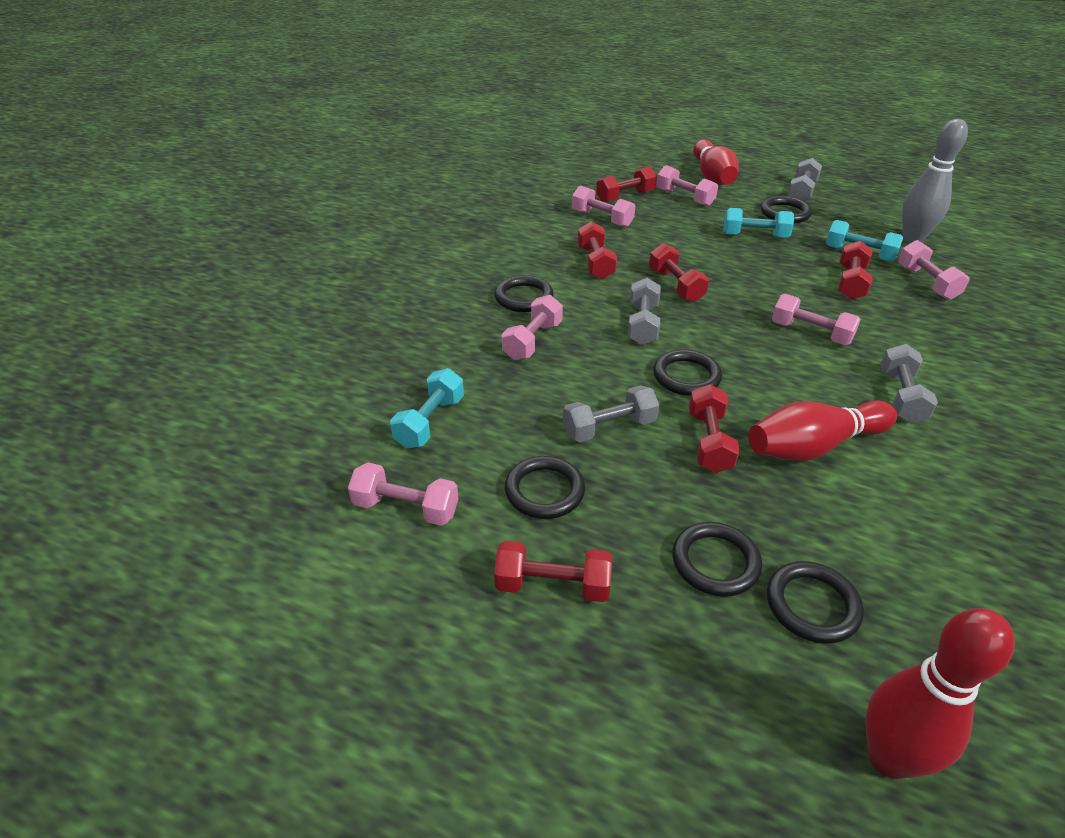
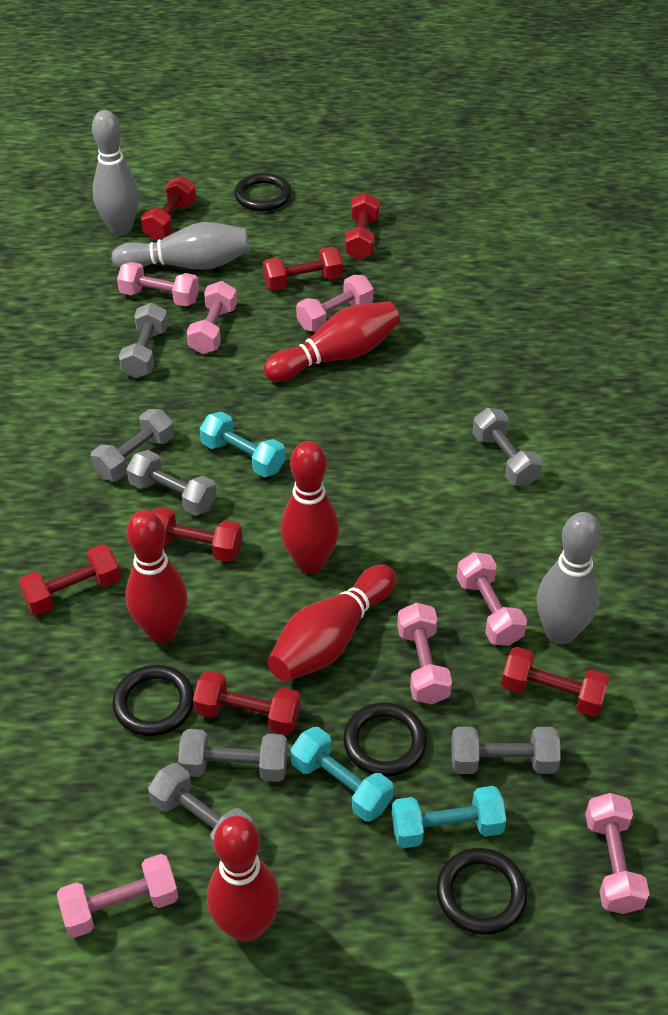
black ring: [494,275,554,312] [505,456,585,519] [654,349,722,396] [672,522,762,597] [761,196,812,223] [767,561,864,644] = 6 -> [112,665,194,736] [234,173,292,211] [343,702,427,777] [436,848,528,935] = 4
grey bowling pin: [902,119,968,243] = 1 -> [92,110,139,236] [111,222,249,270] [537,512,601,644] = 3
grey dumbbell: [563,385,659,442] [628,278,661,345] [788,158,822,201] [880,344,938,423] = 4 -> [91,409,174,481] [119,303,168,378] [127,450,217,516] [148,763,253,852] [178,729,287,782] [451,727,561,774] [472,408,543,486] = 7
pink dumbbell: [348,463,458,526] [502,295,563,360] [572,185,636,227] [656,165,718,207] [772,294,861,345] [898,240,970,300] = 6 -> [57,854,178,938] [117,262,199,306] [187,281,237,354] [296,275,373,332] [397,603,452,704] [456,552,527,646] [585,793,650,914] = 7
red bowling pin: [693,139,739,185] [748,401,897,461] [866,608,1015,779] = 3 -> [125,510,188,643] [207,816,280,942] [263,301,400,382] [267,565,396,681] [280,441,339,574] = 5
red dumbbell: [494,541,612,602] [577,222,617,279] [596,166,657,202] [649,243,709,302] [689,384,740,473] [838,241,873,300] = 6 -> [18,544,121,615] [141,177,196,240] [152,507,242,562] [193,671,301,735] [263,247,343,291] [345,193,380,260] [501,647,610,717] = 7

